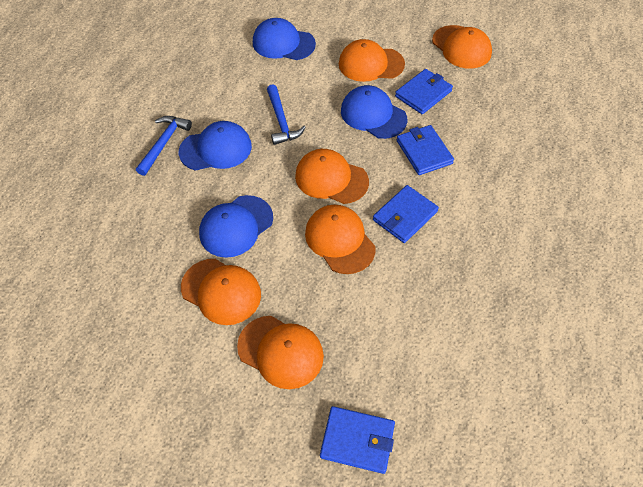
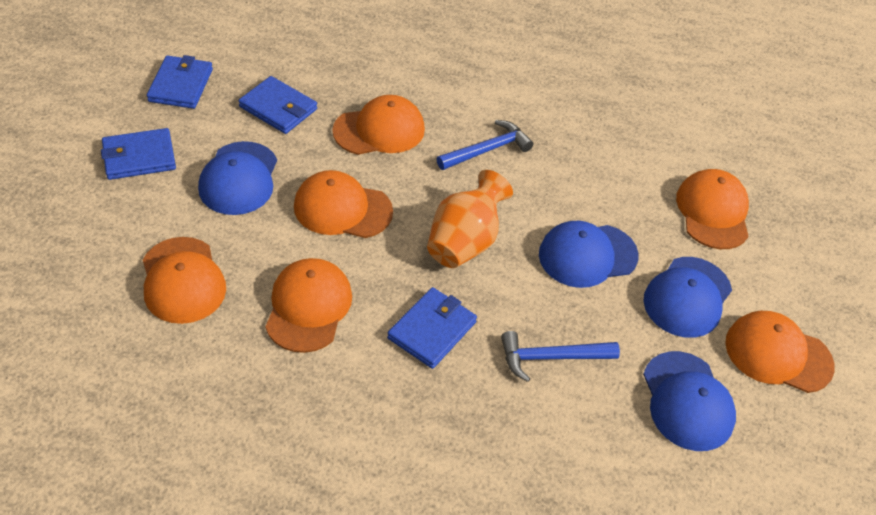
orange vase: none = 0 -> [427,170,513,268] = 1

